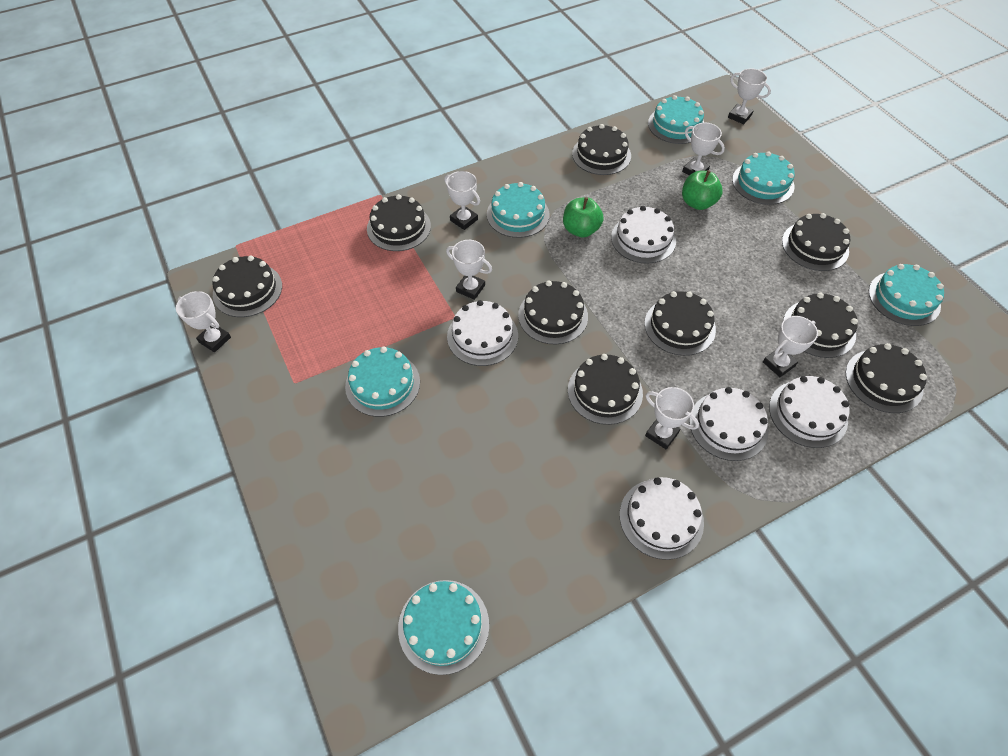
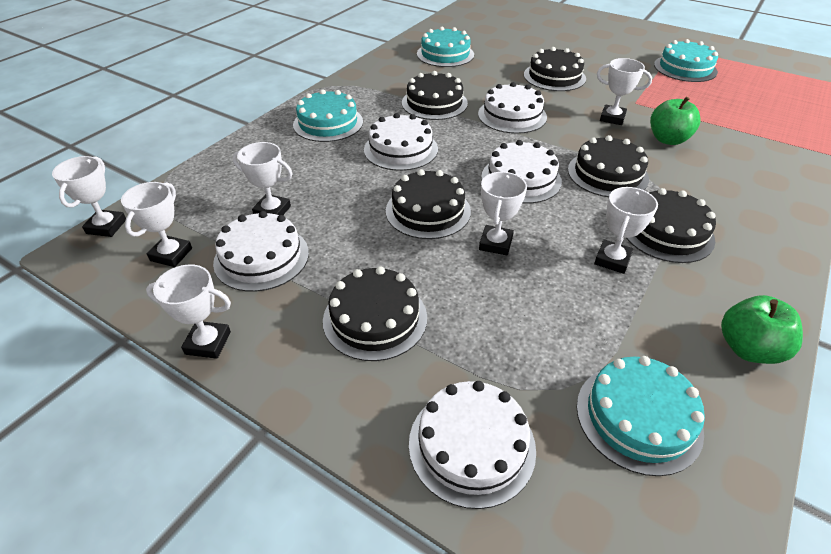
black cake: [212,256,282,317] [367,194,431,251] [518,281,588,344] [568,354,643,425] [572,124,631,175] [645,291,716,356] [782,213,850,271] [783,293,858,358] [846,343,927,413] = 9 -> [323,266,427,361] [386,169,471,239] [402,71,468,120] [524,47,586,91] [568,135,649,197] [626,188,716,263] = 6
turquoise cake: [345,347,420,417] [398,580,489,675] [487,182,549,238] [648,95,704,144] [732,151,795,205] [869,264,944,326] = 6 -> [293,89,363,142] [417,27,474,67] [577,356,705,476] [654,39,718,82] = 4

